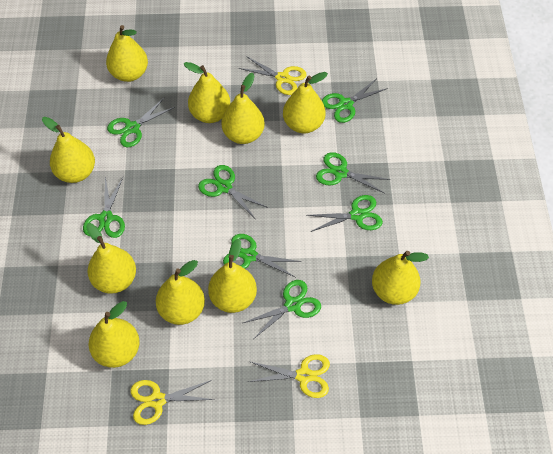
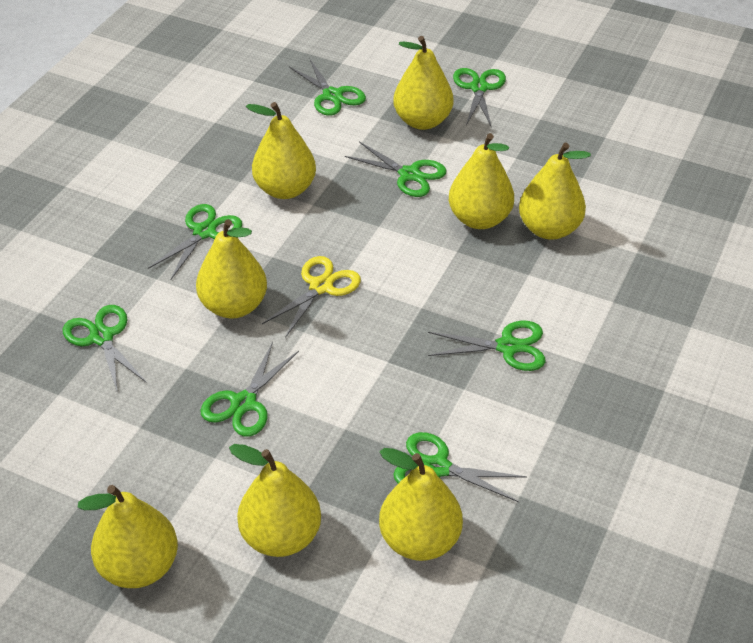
yellow pear: [42,117,95,183] [86,223,136,294] [89,301,140,368] [106,25,148,82] [156,260,205,325] [184,62,231,123] [208,239,257,313] [221,73,265,144] [283,72,328,133] [372,251,429,305] = 10 -> [77,485,178,588] [196,219,267,318] [229,444,321,557] [246,102,316,199] [379,448,463,561] [393,36,454,130] [449,133,514,229] [519,142,591,240] = 8
yellow scissors: [130,380,215,425] [238,56,306,95] [248,354,330,398] = 3 -> [262,256,361,338] = 1

